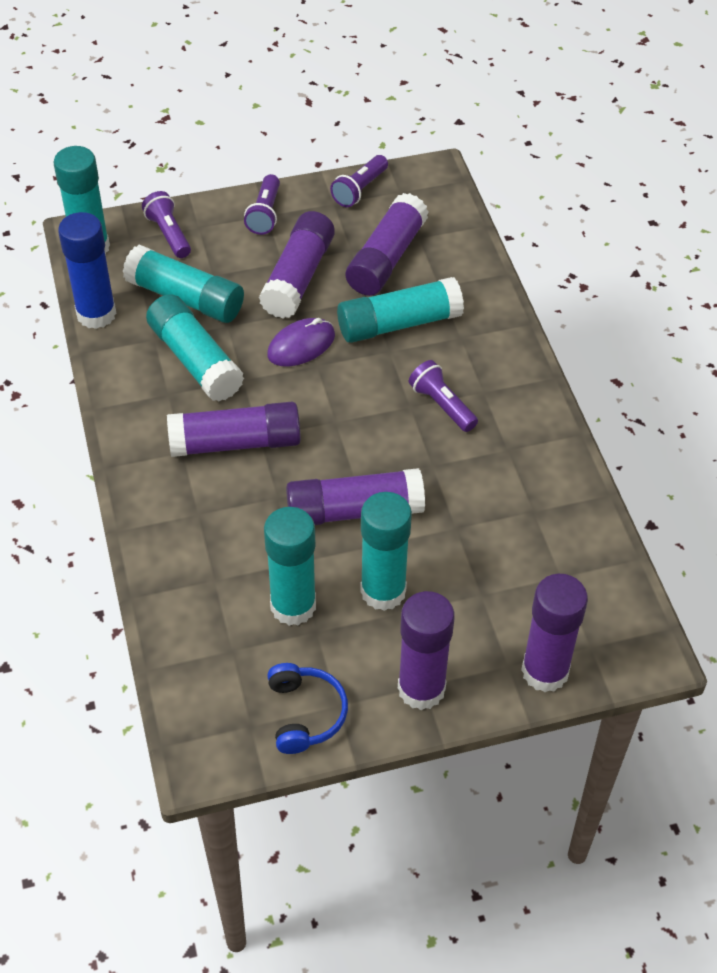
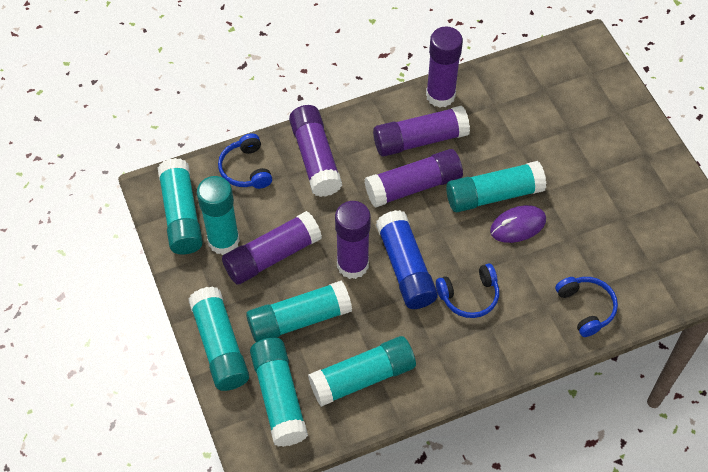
blue headphones: [267,663,348,754] = 1 -> [218,133,272,189] [436,263,499,318] [555,277,618,337] = 3
purple flashlight: [142,191,191,258] [244,174,280,235] [330,155,388,207] [409,360,478,432] = 4 -> none = 0
turquoise glue stick: [54,146,110,255] [123,245,244,323] [146,294,244,402] [264,507,316,626] [337,277,464,343] [360,492,412,611] = 6 -> [158,158,203,255] [188,286,249,391] [197,176,240,255] [246,280,352,342] [250,338,308,447] [308,336,416,407] [446,161,546,212] = 7

